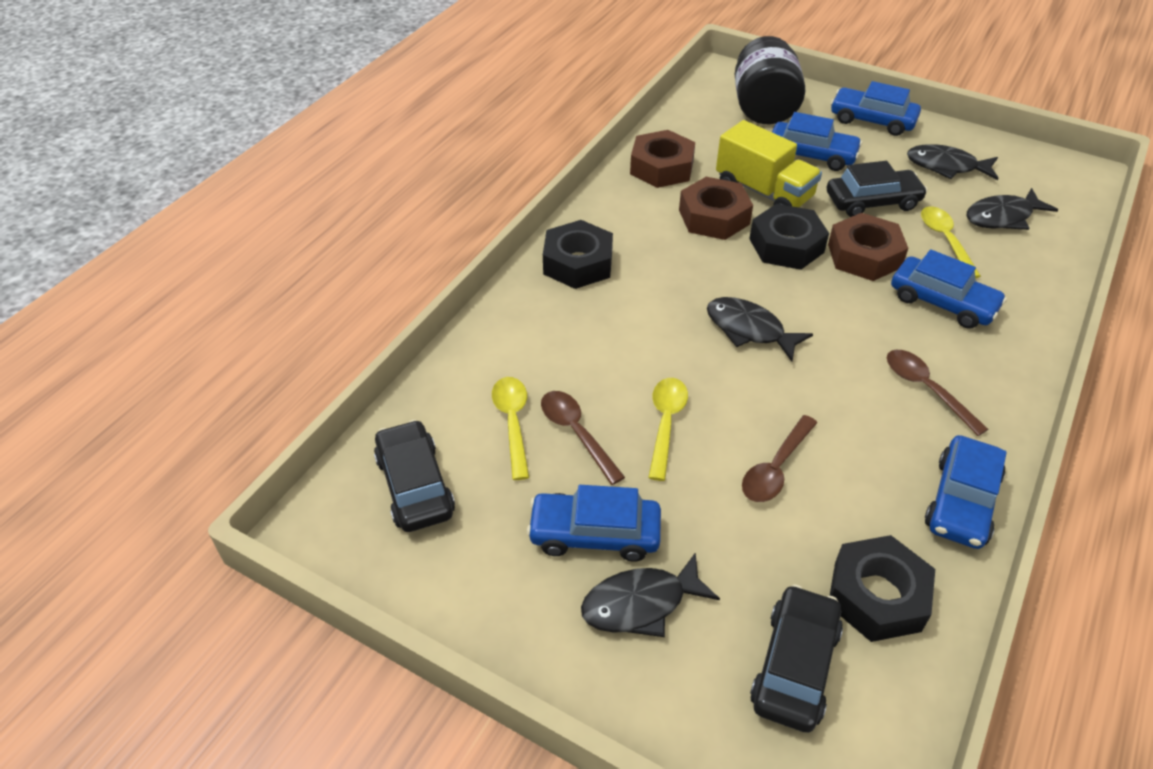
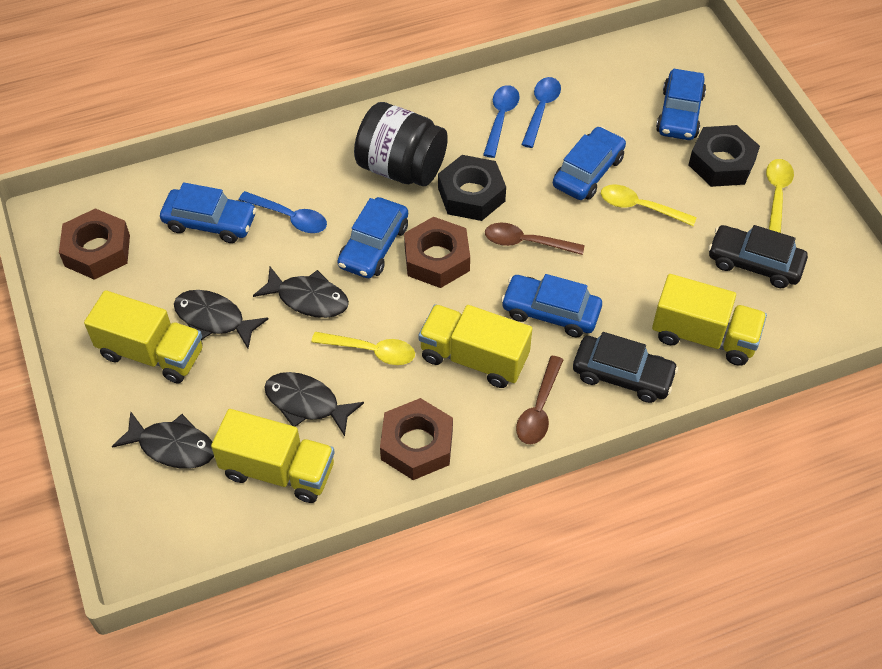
black car: [374,420,455,532] [750,584,843,733] [827,161,928,217] = 3 -> [573,332,678,403] [708,225,808,288] = 2
black nut: [543,220,613,289] [749,204,829,270] [830,535,935,642] = 3 -> [438,155,506,221] [689,125,760,187] = 2
blue spoon: none = 0 -> [239,191,327,233] [483,85,520,158] [521,77,561,148] = 3
brown spoon: [541,391,625,485] [742,415,817,502] [887,350,988,436] = 3 -> [485,223,585,255] [516,356,563,444] = 2
yellow truck: [716,120,822,207] = 1 -> [84,290,203,383] [211,409,335,503] [418,304,533,388] [652,274,767,366] = 4

